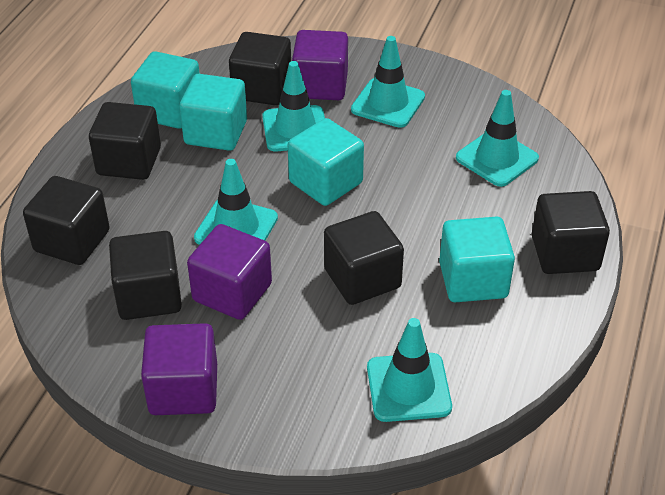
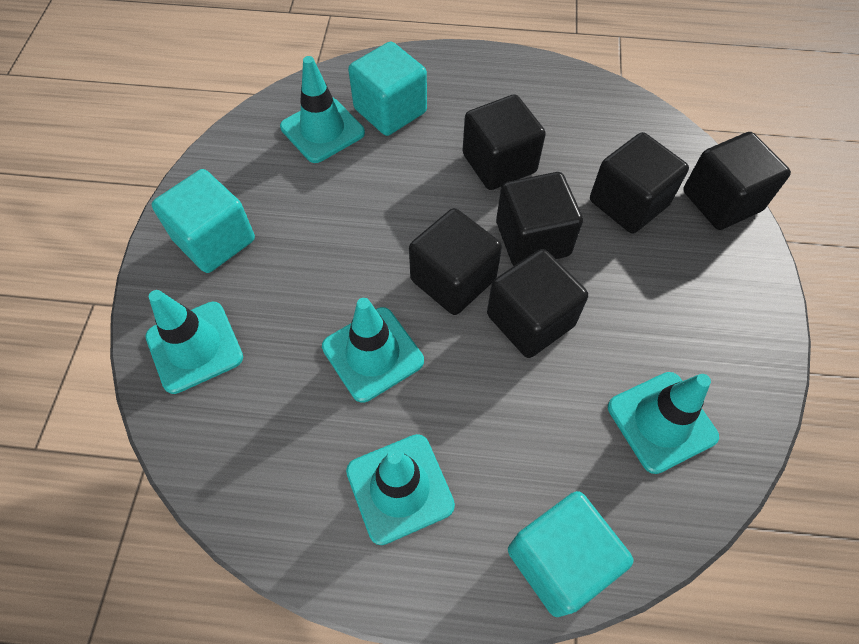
purple cube: [141,323,217,415] [187,224,272,320] [292,30,348,100] = 3 -> none = 0
turquoise cube: [131,51,200,129] [179,74,247,151] [288,118,364,206] [439,217,515,302] = 4 -> [151,169,255,273] [348,41,427,136] [508,491,634,617] = 3

